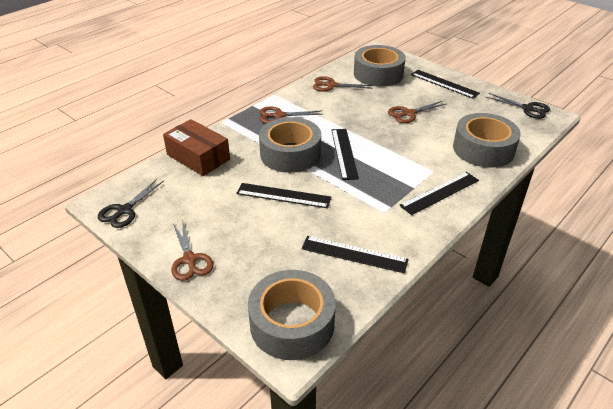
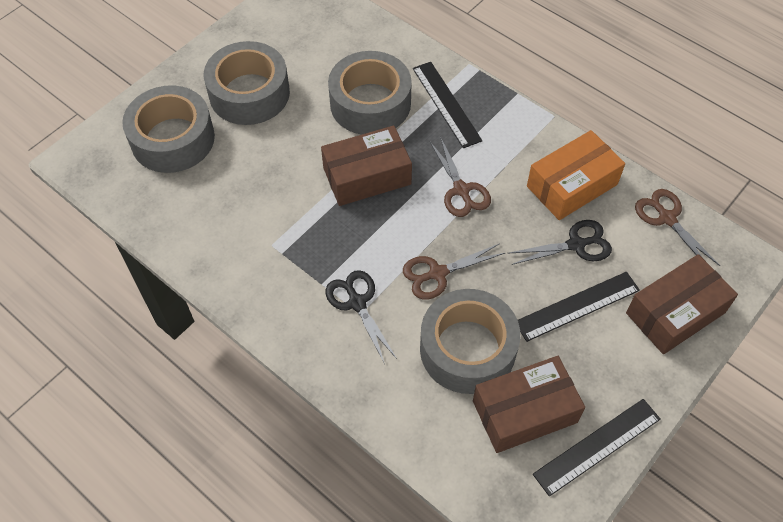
black ruler: [236,183,332,208] [301,236,409,273] [331,129,359,180] [399,172,479,215] [411,70,480,99] = 5 -> [413,62,482,148] [518,272,640,342] [533,399,660,496] = 3
brown box: [163,119,230,176] = 1 -> [321,126,412,206] [473,356,585,453] [626,254,738,354] = 3
brown scissors: [171,219,213,281] [259,106,323,124] [313,76,372,91] [388,101,446,123] = 4 -> [403,243,505,300] [430,138,491,217] [635,189,720,266] = 3
orange box: none = 0 -> [527,130,625,220] = 1

